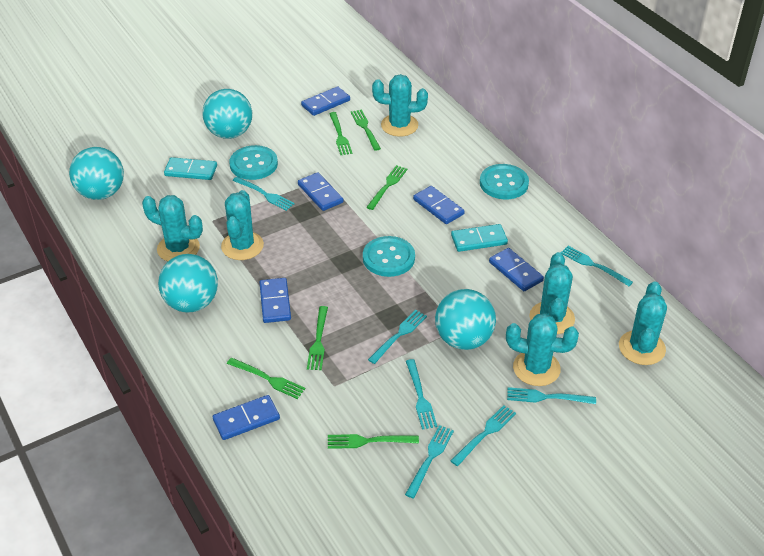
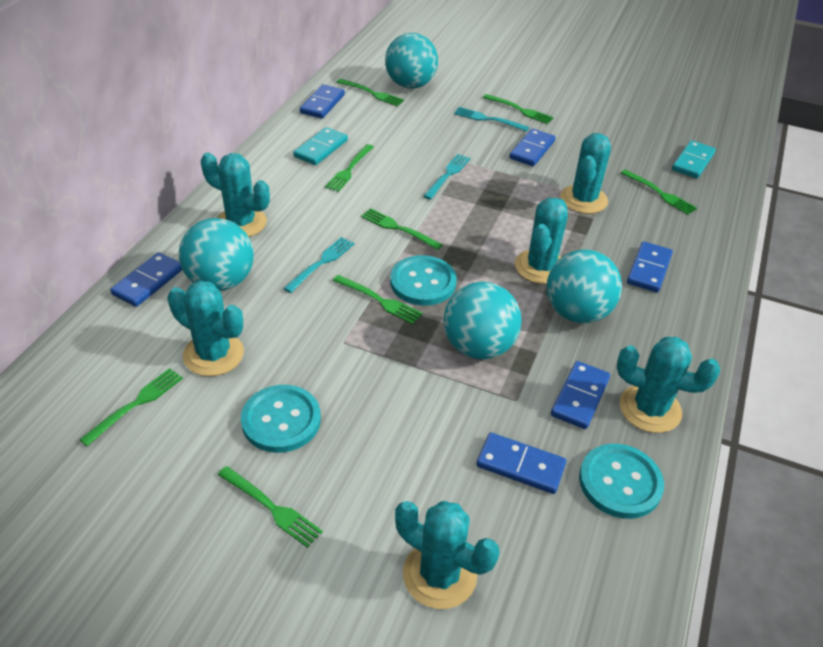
green fork: [227,358,305,399] [307,306,328,370] [328,434,419,449] [329,112,352,155] [350,109,381,151] [366,165,408,210] = 6 -> [80,368,183,446] [218,466,323,548] [325,144,374,192] [333,275,423,324] [337,79,404,106] [361,208,443,250] [483,94,554,124] [621,169,697,215] = 8
turquoise fork: [232,177,295,211] [368,310,427,364] [405,425,454,498] [406,359,437,430] [451,405,516,466] [507,387,596,404] [561,246,633,286] = 7 -> [283,237,354,293] [423,154,471,200] [454,107,529,132] = 3

